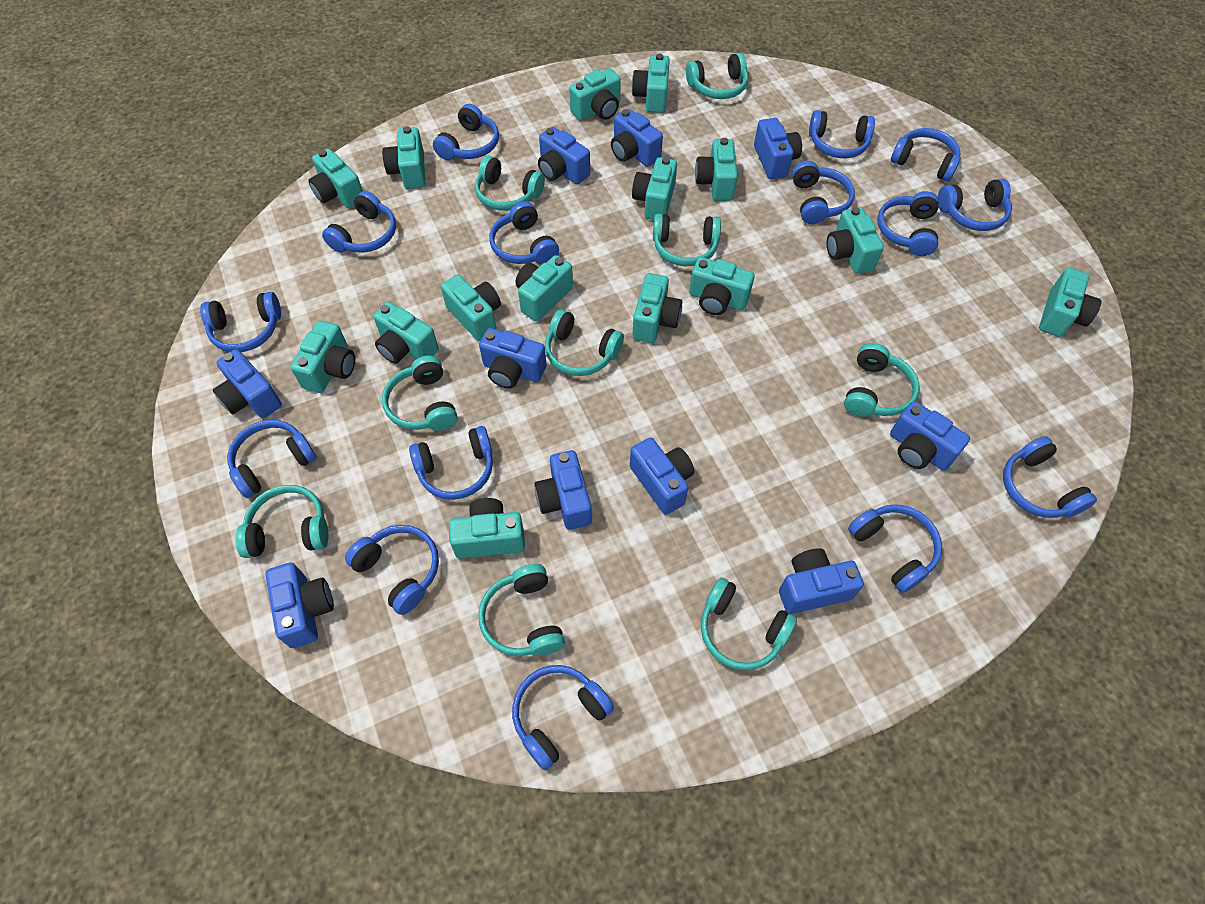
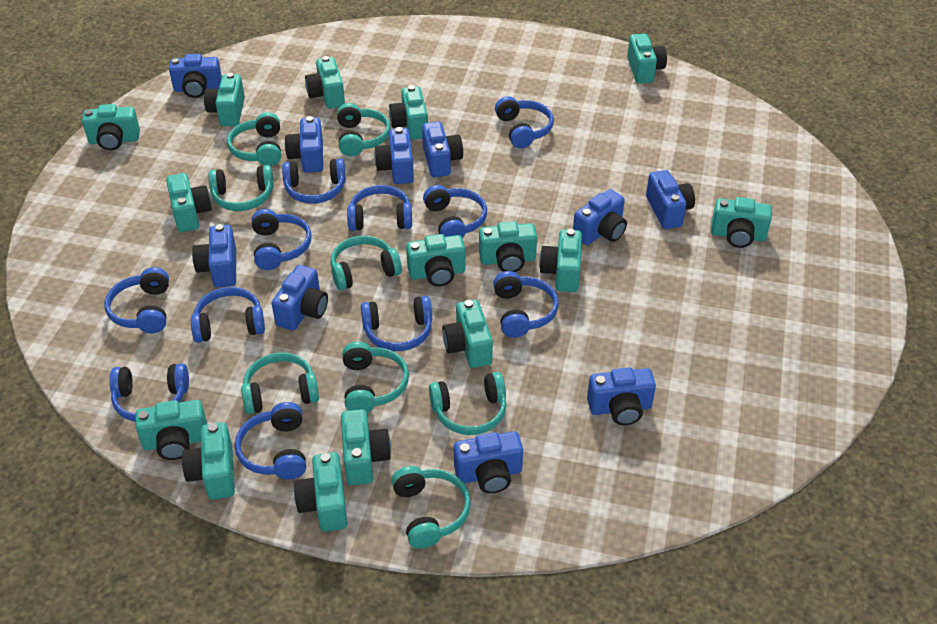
blue headphones: [200,292,281,352] [227,420,317,498] [322,191,396,253] [345,525,439,615] [409,426,493,500] [433,104,499,161] [489,201,559,264] [512,665,614,770] [792,161,855,224] [809,110,875,158] [848,504,942,593] [877,191,939,256] [891,128,961,182] [938,179,1012,231] [1003,436,1097,518] = 15 -> [104,267,169,333] [109,363,189,422] [191,287,265,343] [235,402,306,480] [252,209,312,270] [282,158,346,204] [347,185,412,231] [361,296,432,351] [423,185,487,238] [493,271,559,338] [495,96,554,148] = 11
turquoise headphones: [235,485,328,558] [382,356,458,431] [475,156,545,211] [478,564,565,656] [545,309,624,376] [653,214,721,266] [686,53,748,99] [701,578,797,671] [844,343,920,417] = 9 -> [208,165,274,211] [227,112,281,166] [241,353,319,414] [330,236,402,290] [337,103,391,156] [342,342,409,413] [391,466,471,549] [429,372,507,435] = 8

